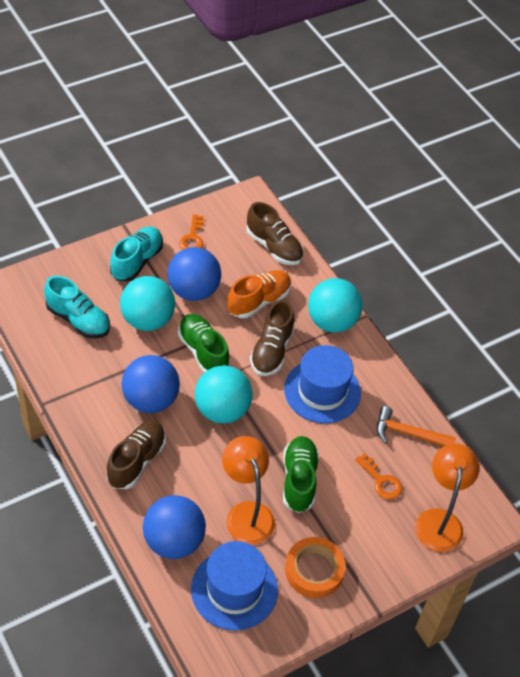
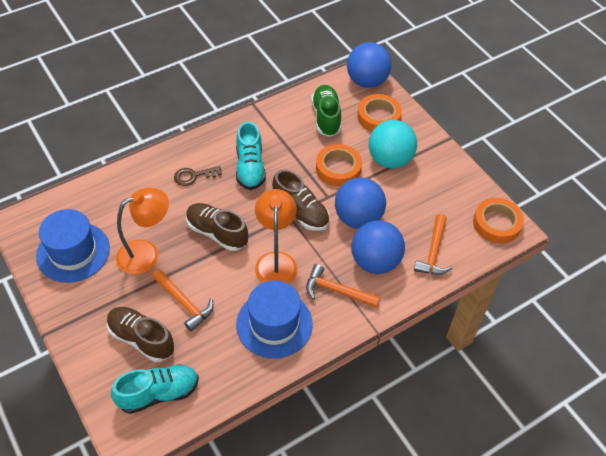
brown key: none = 0 -> [174,166,222,186] = 1
green shoe: [178,314,230,373] [283,436,319,513] = 2 -> [311,85,341,137] = 1
orange hammer: [377,406,456,446] = 1 -> [152,269,214,331] [306,264,380,308] [414,214,452,275] = 3
orange key: [179,214,204,249] [355,453,402,500] = 2 -> none = 0
orange shoe: [227,270,291,318] = 1 -> none = 0
orange tape: [285,537,346,598] = 1 -> [316,144,362,186] [357,94,402,132] [473,198,524,243] = 3
turquoise ball: [120,276,175,331] [195,365,253,423] [308,278,363,333] = 3 -> [369,120,417,168] = 1

